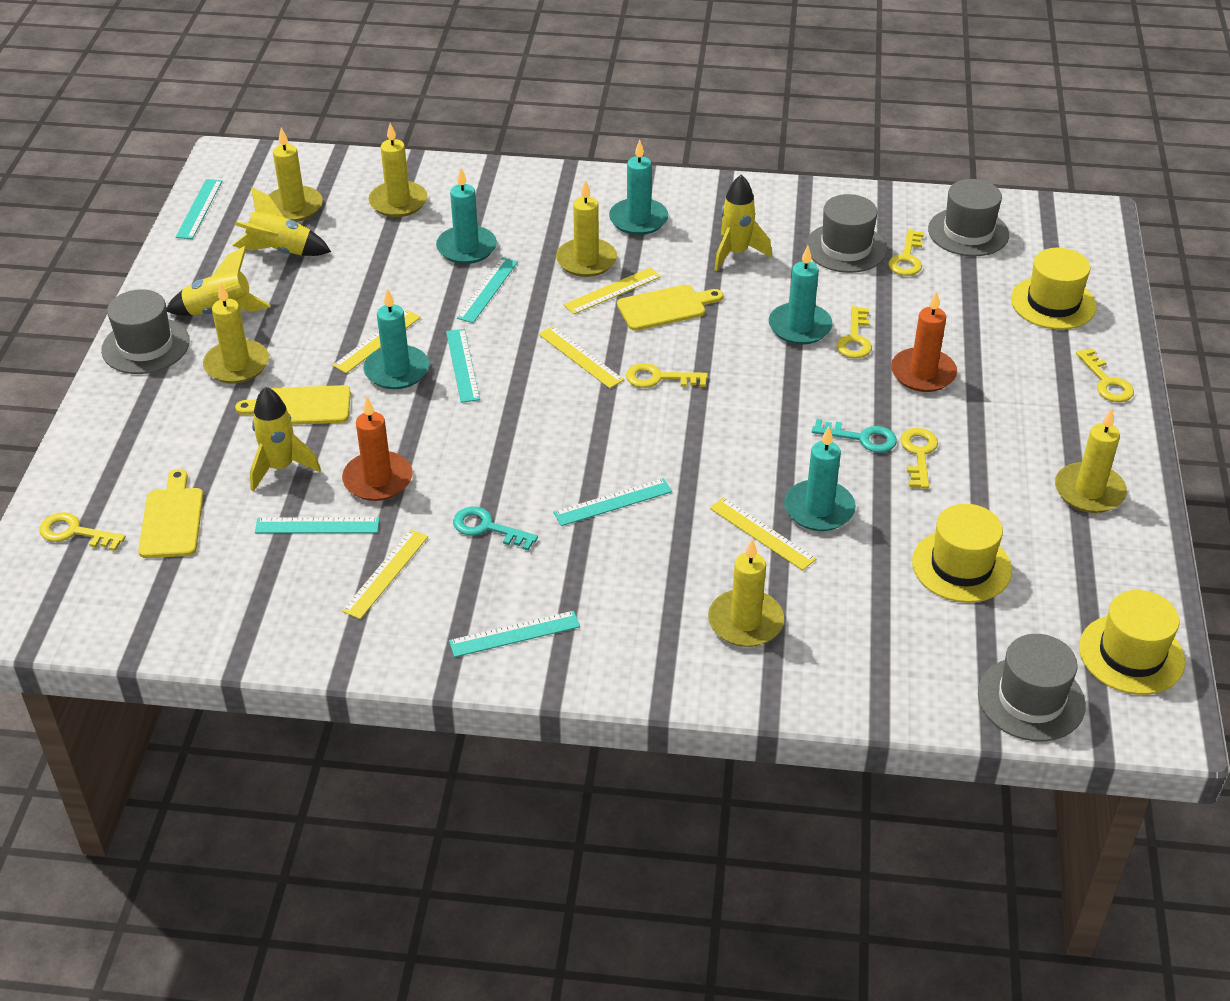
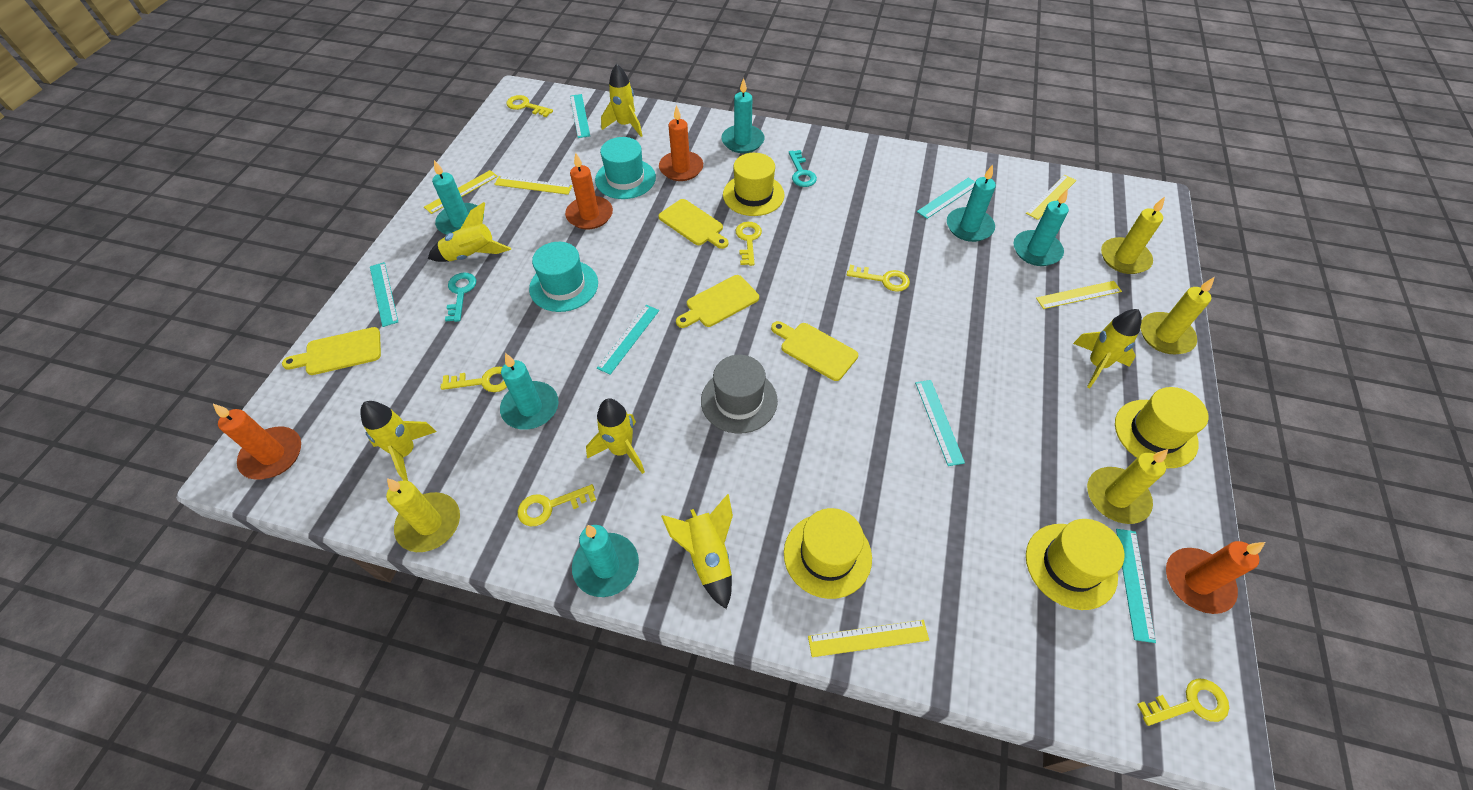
grey hat: [101,289,190,374] [805,194,887,273] [928,179,1009,256] [978,634,1086,742] = 4 -> [701,355,778,434] = 1
orange candle: [342,397,413,501] [891,291,957,392] = 2 -> [213,404,301,480] [565,152,613,229] [659,105,703,181] [1166,541,1265,614] = 4
turquoise candle: [364,288,429,389] [436,168,497,264] [609,140,668,235] [769,246,833,345] [784,426,856,531] = 5 -> [432,160,484,235] [500,353,559,430] [572,525,639,597] [722,78,764,153] [947,165,996,242] [1013,189,1069,266] = 6
turquoise hat: none = 0 -> [529,242,598,312] [595,137,656,199] = 2
yellow candle: [203,282,269,383] [269,127,323,222] [369,123,427,217] [556,179,617,277] [708,538,784,647] [1055,409,1127,513] = 6 -> [386,478,460,552] [1087,449,1168,524] [1101,197,1165,274] [1141,277,1215,354] = 4
yellow cutting board: [138,469,203,558] [235,385,351,425] [617,285,723,331] = 3 -> [282,327,381,375] [658,199,729,249] [676,275,759,328] [771,321,858,381] = 4
yellow hat: [912,504,1012,603] [1011,248,1097,330] [1079,590,1185,695] = 3 -> [723,153,784,216] [784,508,872,599] [1026,519,1125,610] [1115,387,1208,468] = 4
yellow rocket: [166,246,271,316] [232,187,331,256] [250,387,321,492] [714,174,772,271] = 4 -> [360,401,437,481] [428,202,511,262] [586,398,645,474] [601,63,643,137] [661,494,733,609] [1073,309,1142,388] = 6

